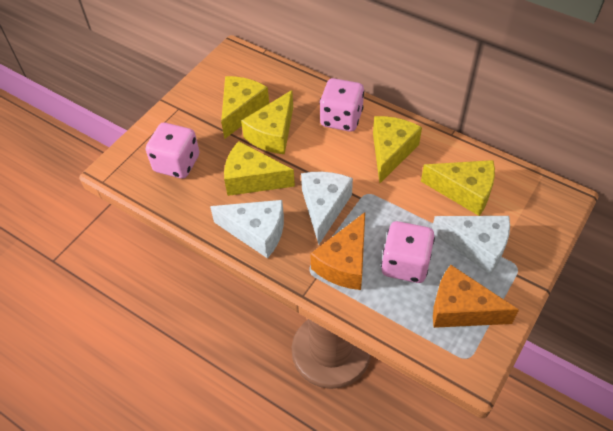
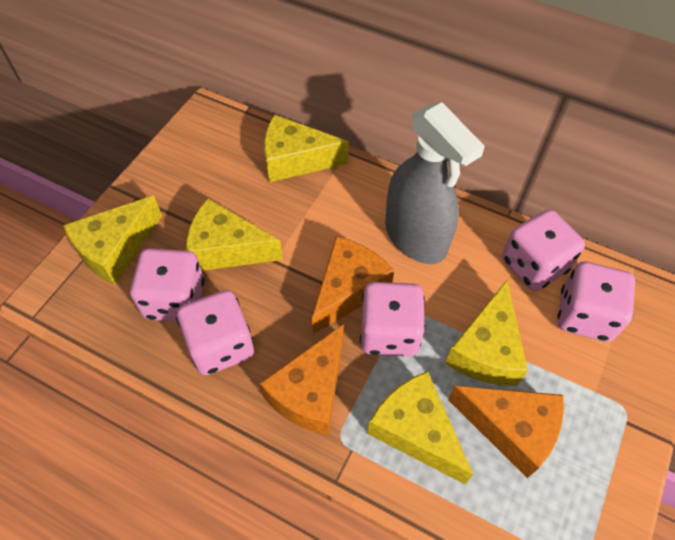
grey spray bottle: none = 0 -> [385,102,485,264] = 1
orange cheese: [310,212,365,290] [433,265,519,328] = 2 -> [260,324,344,435] [312,236,394,334] [448,386,564,478] = 3
pink dice: [146,123,199,179] [319,78,364,132] [381,221,435,283] = 3 -> [130,248,205,322] [177,290,254,375] [360,282,425,357] [502,209,585,291] [558,262,635,342] = 5
white cheese: [210,200,284,259] [301,172,353,245] [432,216,510,275] = 3 -> none = 0

